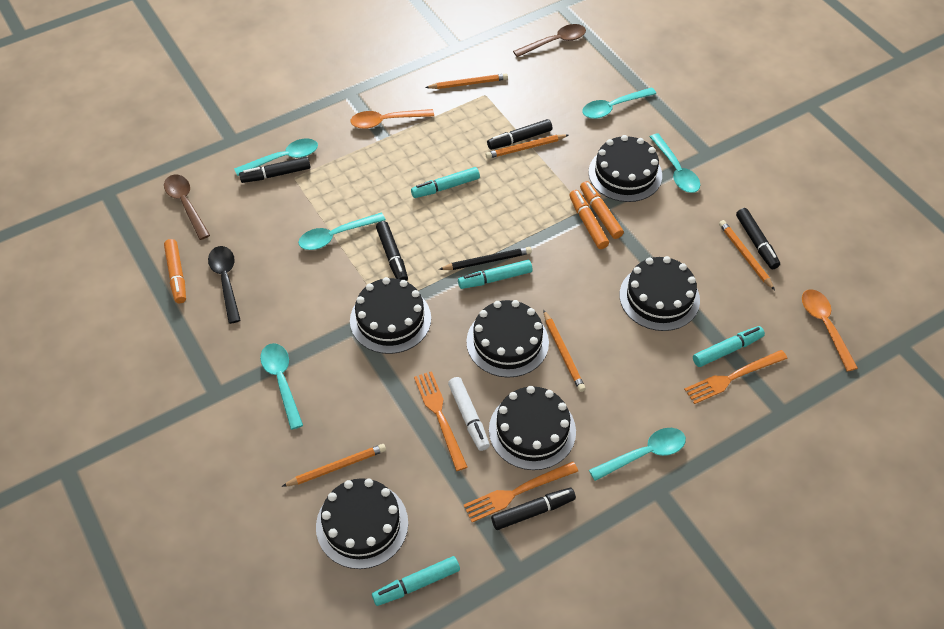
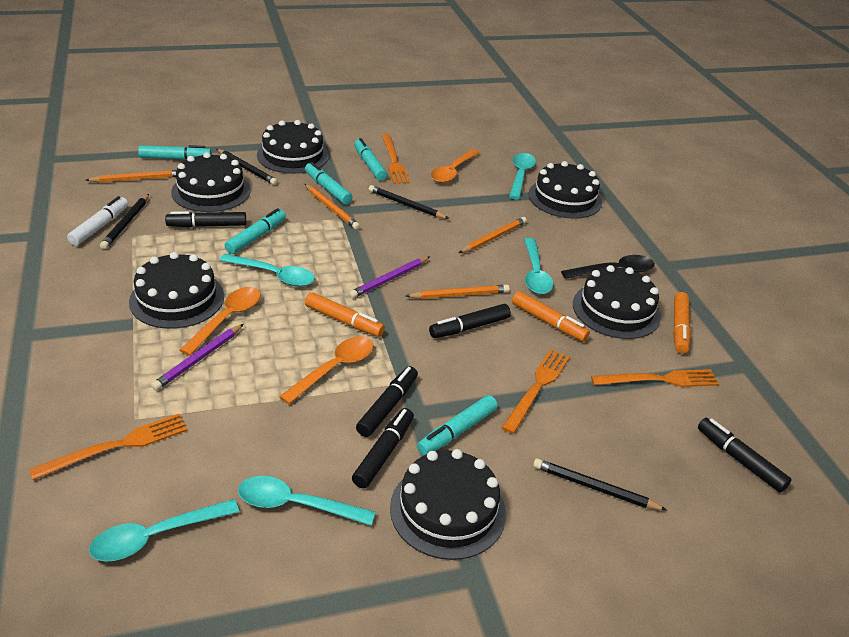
black pencil: [439,247,532,270] = 1 -> [100,194,149,249] [217,149,278,185] [369,185,449,219] [533,458,667,510] = 4
brown spoon: [164,174,210,240] [513,24,586,57] = 2 -> none = 0
orange fork: [414,371,468,471] [463,461,578,522] [684,350,788,404] = 3 -> [29,414,188,480] [382,134,410,184] [501,349,570,434] [591,369,719,387] = 4
orange pencil: [282,444,386,487] [425,73,508,89] [485,134,568,159] [543,310,586,392] [719,220,775,290] = 5 -> [86,170,176,183] [305,184,360,230] [406,285,510,299] [459,217,527,253] = 4
orange spoon: [350,109,434,129] [802,289,858,372] = 2 -> [180,287,261,356] [279,336,374,404] [431,149,480,183] = 3
purple pencil: none = 0 -> [151,324,244,391] [349,257,430,298] = 2
turquoise marker: [372,556,460,606] [411,167,480,198] [458,260,533,289] [693,326,765,367] = 4 -> [138,145,212,159] [224,208,286,254] [305,162,353,204] [354,138,387,181] [417,395,498,456] = 5
turquoise spoon: [234,138,318,176] [260,343,303,430] [298,212,386,250] [582,87,656,119] [589,428,686,481] [650,133,700,193] = 6 -> [89,499,239,562] [219,254,315,286] [238,476,375,525] [509,153,536,199] [524,238,553,294] = 5

